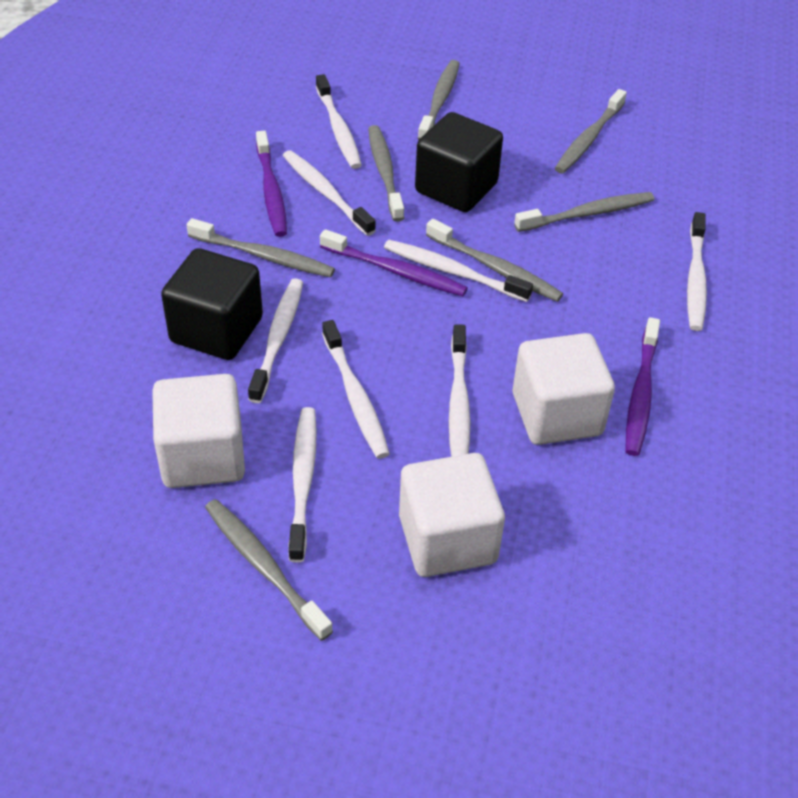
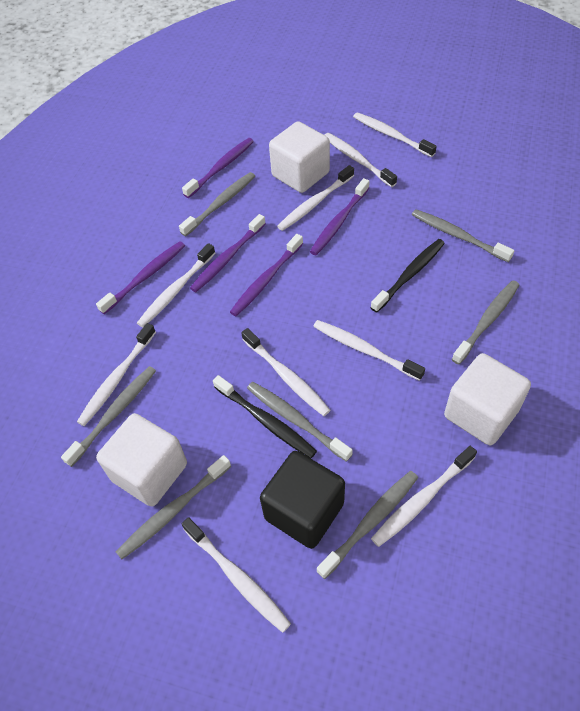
black cube: [161,248,263,360] [415,112,503,212] = 2 -> [260,451,345,549] = 1
black toothbrush: none = 0 -> [213,375,317,458] [370,239,445,313] = 2
purple toothbrush: [256,131,287,237] [320,229,468,296] [625,317,660,456] = 3 -> [96,241,185,314] [182,138,254,198] [190,214,266,292] [230,234,303,316] [310,178,370,255] = 5
white toothbrush: [248,278,303,403] [283,150,376,236] [288,407,317,563] [316,74,362,169] [322,320,390,459] [384,240,533,302] [449,324,470,457] [687,212,707,331] = 8 -> [77,323,156,426] [137,243,215,327] [182,517,291,633] [241,328,330,416] [277,165,354,231] [313,320,425,381] [325,133,397,187] [353,112,437,157] [371,446,477,547] = 9

